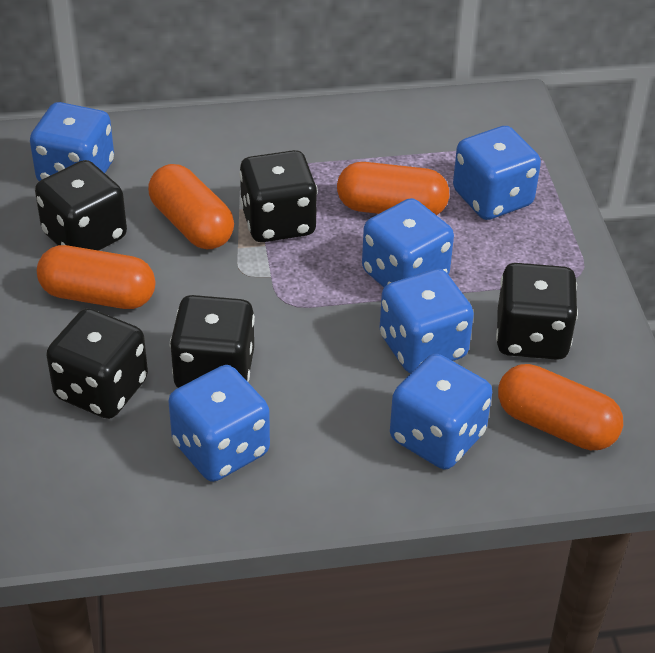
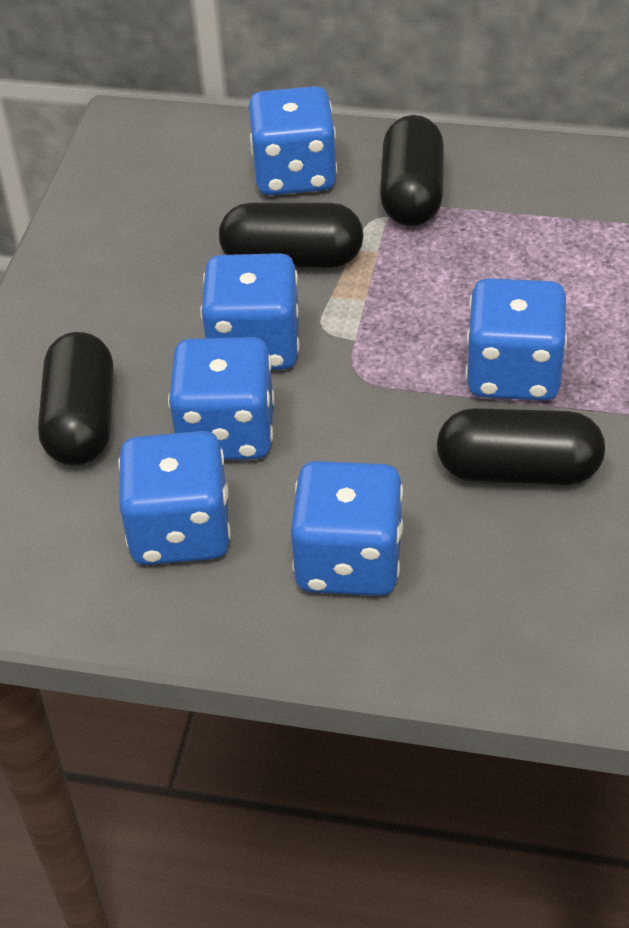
black capsule: none = 0 -> [38,332,113,466] [219,203,364,268] [380,115,444,226] [437,408,605,485] = 4
black dice: [35,160,127,251] [46,308,148,419] [170,295,255,388] [239,150,318,242] [496,263,578,360] = 5 -> none = 0
orange capsule: [37,245,155,309] [148,164,234,249] [337,162,449,215] [498,364,623,450] = 4 -> none = 0

